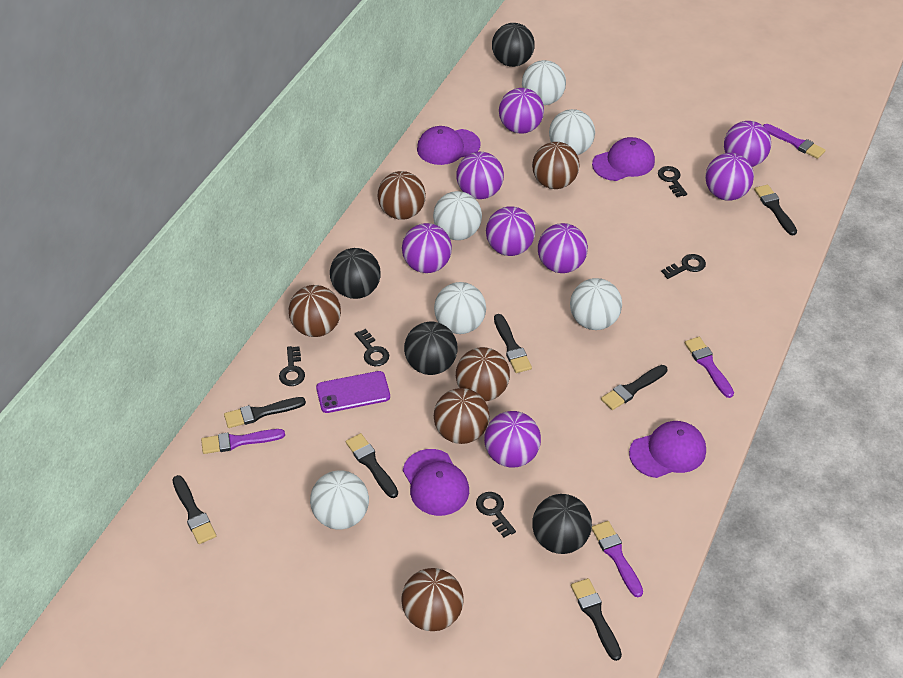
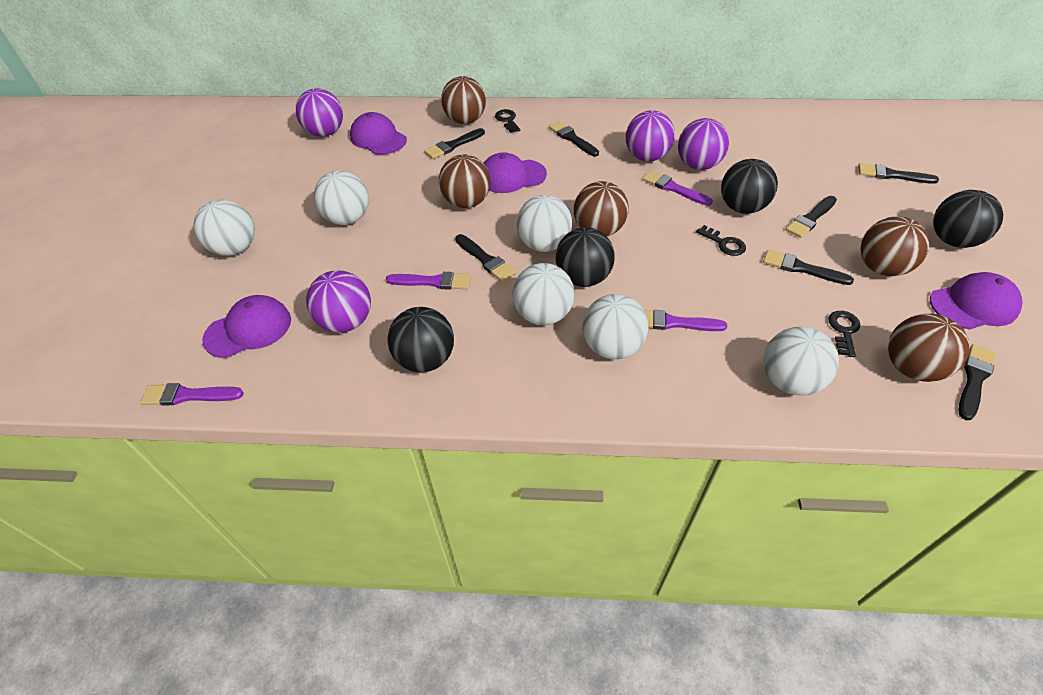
black key: [279,346,305,386] [355,329,389,366] [476,492,516,537] [658,166,687,197] [661,254,706,279] = 5 -> [495,109,520,133] [696,225,746,256] [828,311,860,357] = 3
brown ball: [289,285,341,337] [378,171,426,220] [401,568,464,631] [434,388,489,444] [456,347,510,401] [532,142,580,189] = 6 -> [439,154,491,208] [441,76,486,124] [574,181,629,236] [860,217,929,276] [888,314,970,382] = 5
purple ball: [402,223,452,273] [456,152,504,199] [484,411,541,468] [486,206,535,256] [499,88,544,134] [538,223,588,273] [705,153,754,201] [724,121,771,167] = 8 -> [296,88,343,137] [306,270,371,333] [626,110,675,162] [678,118,729,170] = 4
purple phone: [316,371,390,413] = 1 -> none = 0

